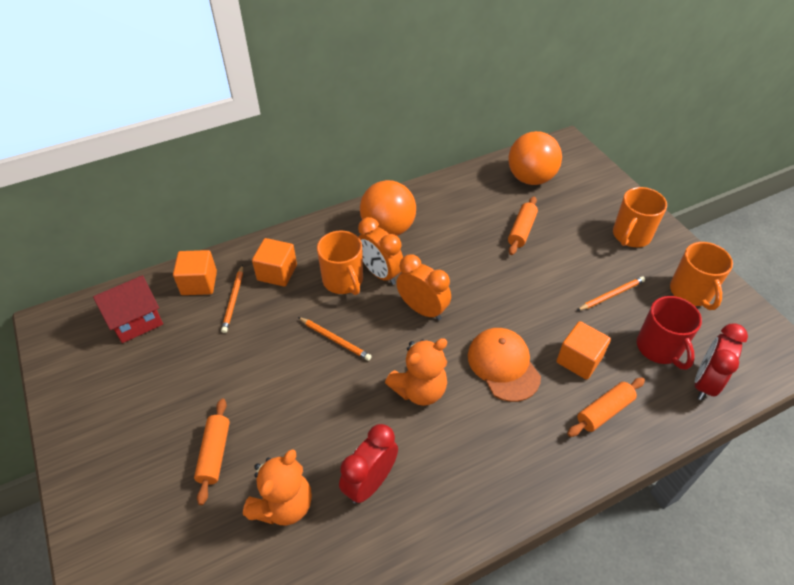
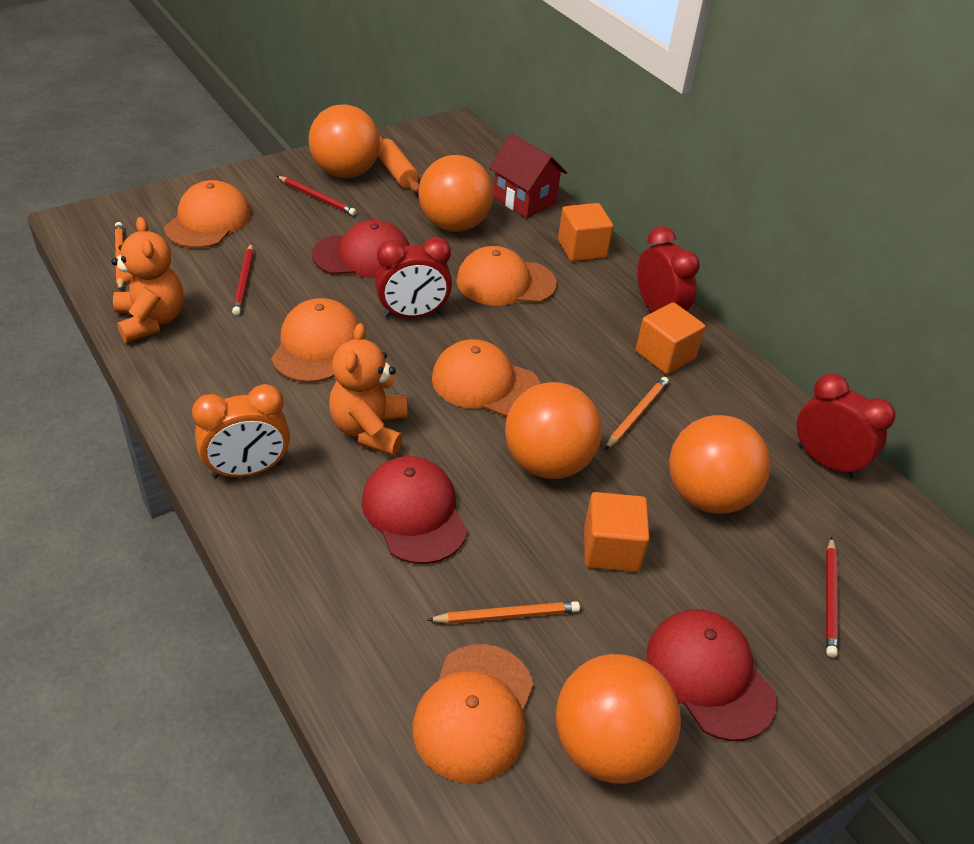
orange ball: [360,180,416,236] [508,131,562,185] = 2 -> [309,105,380,178] [418,155,493,232] [505,382,602,479] [556,654,681,784] [669,415,770,514] = 5
orange cap: [468,328,541,402] = 1 -> [164,180,251,248] [271,298,359,383] [412,644,534,784] [432,339,541,417] [456,246,557,306] = 5
orange clock: [358,217,403,285] [396,254,451,320] = 2 -> [192,384,290,478] = 1
orange mug: [317,231,363,295] [613,187,667,247] [670,242,733,310] = 3 -> none = 0
orange rolling pin: [194,398,230,505] [508,196,538,255] [567,378,645,437] = 3 -> [378,135,420,193] = 1
red cap: none = 0 -> [312,220,410,278] [362,456,468,564] [647,609,777,741] = 3
red clock: [339,424,398,504] [695,323,748,400] = 2 -> [375,237,452,318] [637,226,700,312] [797,373,895,479] = 3
red mug: [637,296,702,370] = 1 -> none = 0
red pencil: none = 0 -> [232,243,253,315] [277,176,357,216] [826,536,838,657] = 3

